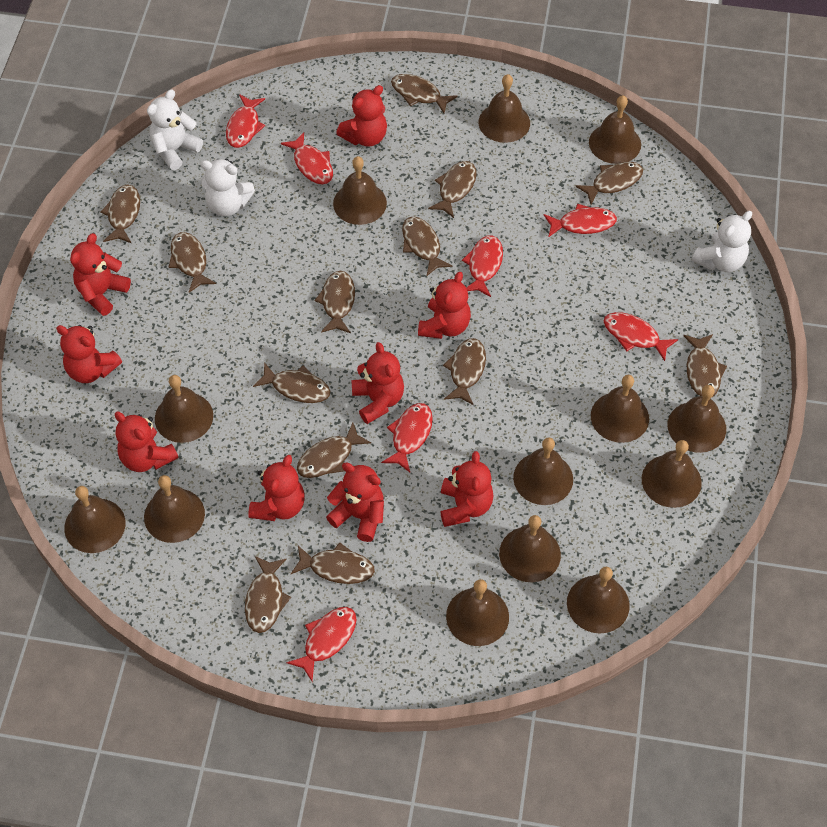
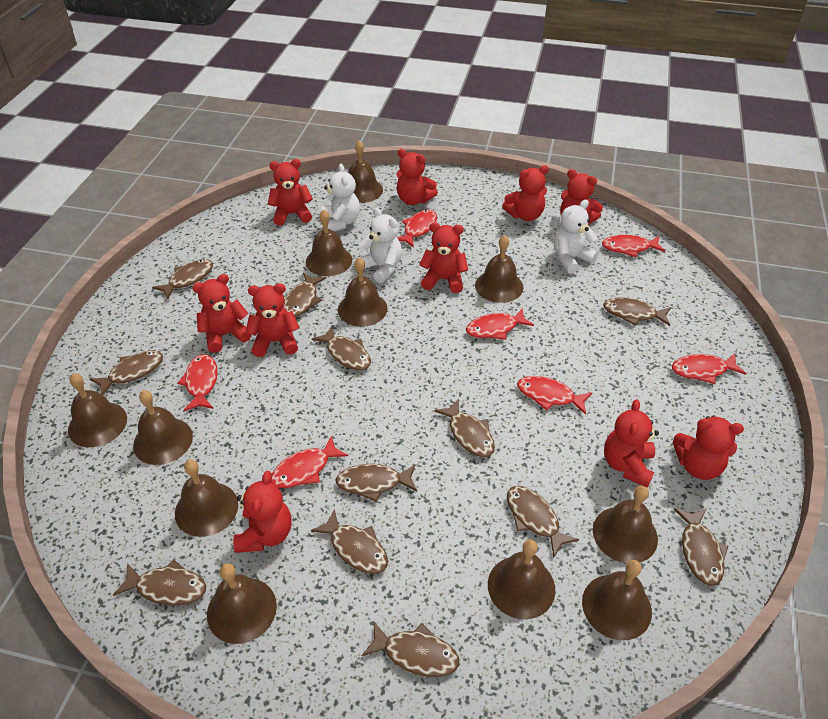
brown bell: [64,486,126,553] [144,475,205,543] [155,375,213,443] [333,156,387,225] [446,579,509,646] [478,74,530,143] [499,515,561,582] [513,437,573,505] [567,567,630,633] [589,95,641,164] [591,375,649,443] [642,440,702,508] [668,385,726,453] = 13 -> [68,373,127,447] [133,390,193,465] [175,459,238,537] [207,563,277,644] [306,210,352,276] [338,257,388,326] [348,141,383,203] [475,235,523,303] [488,539,555,619] [582,560,652,640] [593,486,658,563] = 11
brown fish: [100,185,140,243] [169,232,216,293] [245,556,291,633] [253,362,330,403] [291,542,375,584] [297,422,371,478] [314,271,355,333] [391,74,458,113] [402,217,453,276] [428,161,477,218] [443,338,486,405] [575,162,643,204] [683,334,727,397] = 13 -> [90,350,163,395] [113,559,206,606] [152,259,213,299] [284,272,326,317] [311,509,388,574] [312,326,371,370] [335,464,417,502] [362,622,459,677] [434,399,495,457] [507,486,579,557] [603,298,671,326] [674,508,728,586] = 12
red teddy bear: [56,325,122,383] [70,233,131,316] [115,412,179,472] [248,455,305,521] [326,463,384,542] [336,85,387,147] [351,342,404,424] [418,272,471,339] [441,451,494,527] = 9 -> [192,274,252,353] [233,471,292,553] [245,283,299,357] [268,159,313,226] [396,149,438,205] [419,222,468,293] [502,165,549,221] [561,169,603,225] [604,399,659,488] [673,416,744,480] = 10

